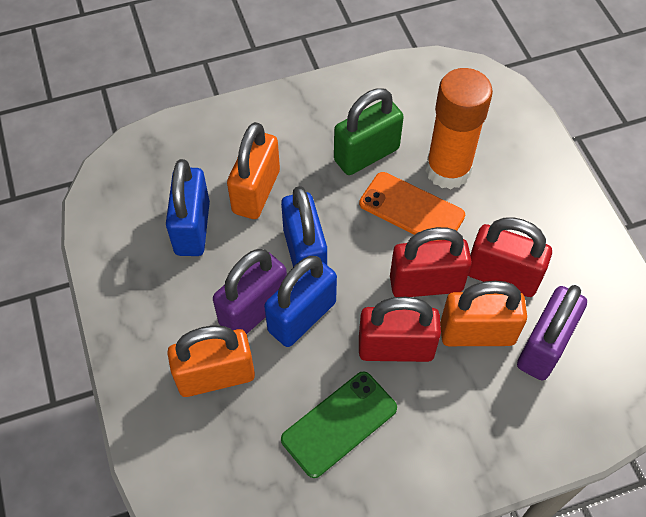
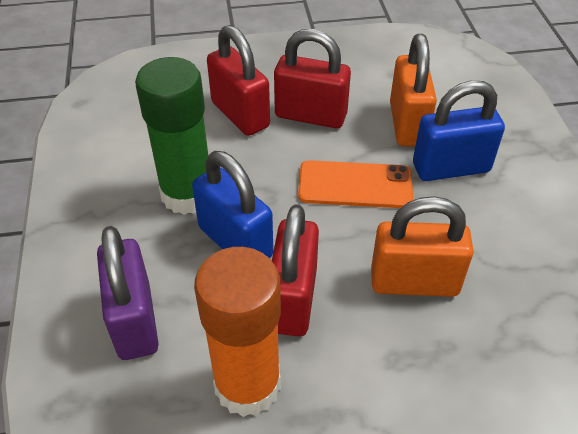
blue padlock: [166,159,210,256] [264,256,337,347] [281,186,327,267] = 3 -> [192,151,273,258] [413,80,505,181] = 2
green glue stick: none = 0 -> [135,57,208,215] = 1
green padlock: [334,88,404,175] = 1 -> none = 0
green phone: [281,371,397,478] = 1 -> none = 0
orange padlock: [167,325,255,397] [227,122,280,219] [440,281,527,346] = 3 -> [371,196,474,297] [390,34,437,146] = 2
purple padlock: [213,249,287,334] [517,285,587,381] = 2 -> [97,226,159,360] = 1

